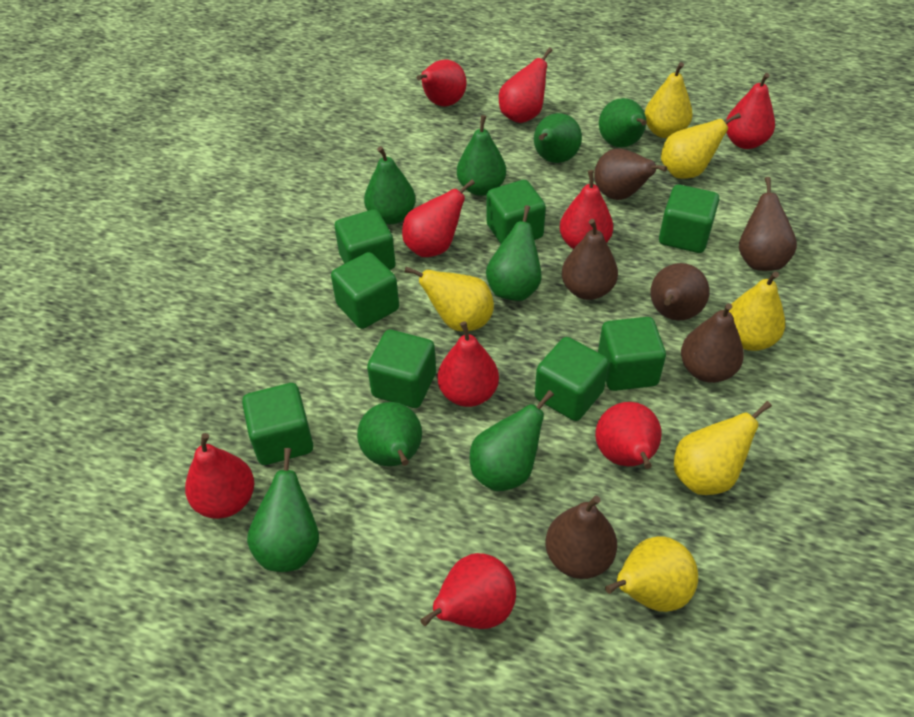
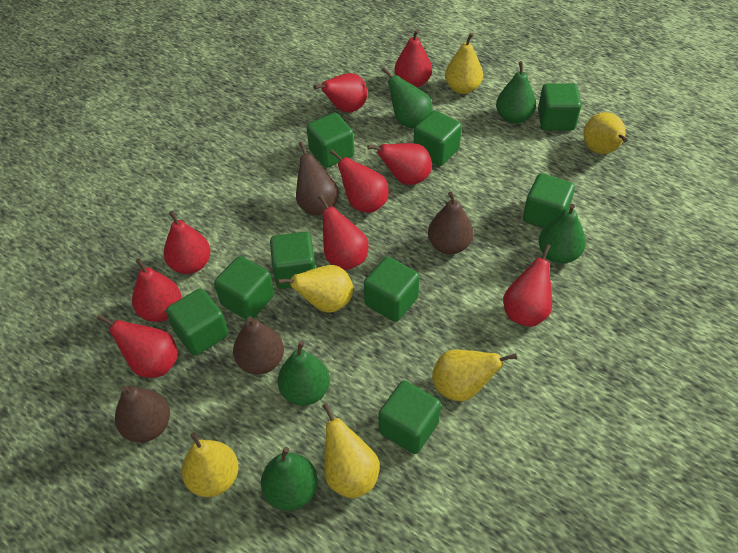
brown pear: [545,496,617,579] [562,219,618,300] [594,149,667,200] [650,263,710,321] [681,303,744,383] [739,177,797,271] = 6 -> [115,385,170,443] [233,316,284,375] [296,142,339,215] [428,192,473,254] = 4
green cube: [242,383,313,465] [331,252,399,329] [335,209,396,270] [367,330,436,408] [486,180,546,244] [535,337,609,421] [598,317,666,391] [659,185,719,253] = 8 -> [166,288,228,356] [214,256,274,320] [270,232,315,289] [307,113,354,168] [364,257,420,322] [378,381,441,454] [414,110,462,166] [523,173,575,228] [538,83,581,131] = 9
green pear: [247,448,319,572] [357,402,422,466] [364,146,416,224] [457,115,506,196] [470,390,554,491] [486,205,542,301] [534,113,582,163] [599,98,647,147] = 8 -> [261,447,318,511] [278,341,330,406] [382,67,432,129] [496,61,536,124] [539,204,586,264] = 5

